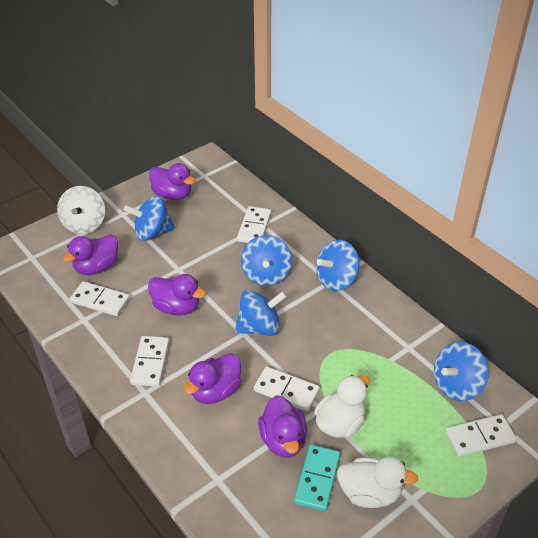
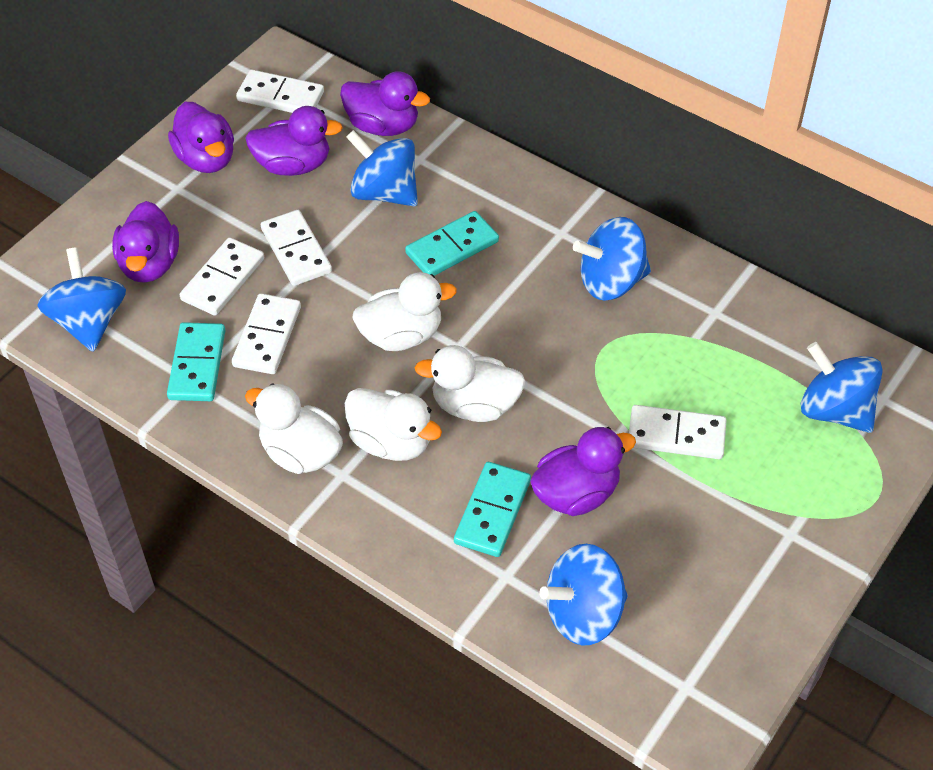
turquoise domino: [294,445,340,511] = 1 -> [167,322,226,401] [405,211,499,276] [454,462,531,557] = 3
white duck: [314,375,370,438] [337,456,418,508] = 2 -> [245,383,343,474] [345,388,442,461] [352,272,457,351] [415,345,526,422] = 4
white spinning top: [57,186,105,234] = 1 -> none = 0

